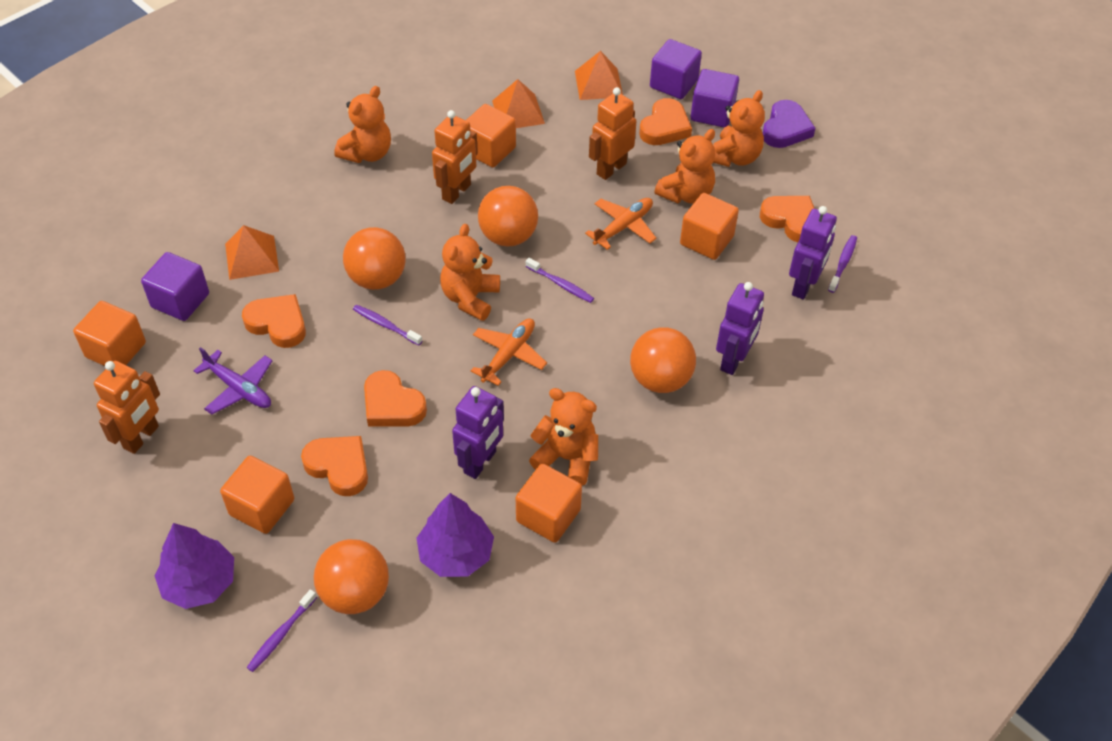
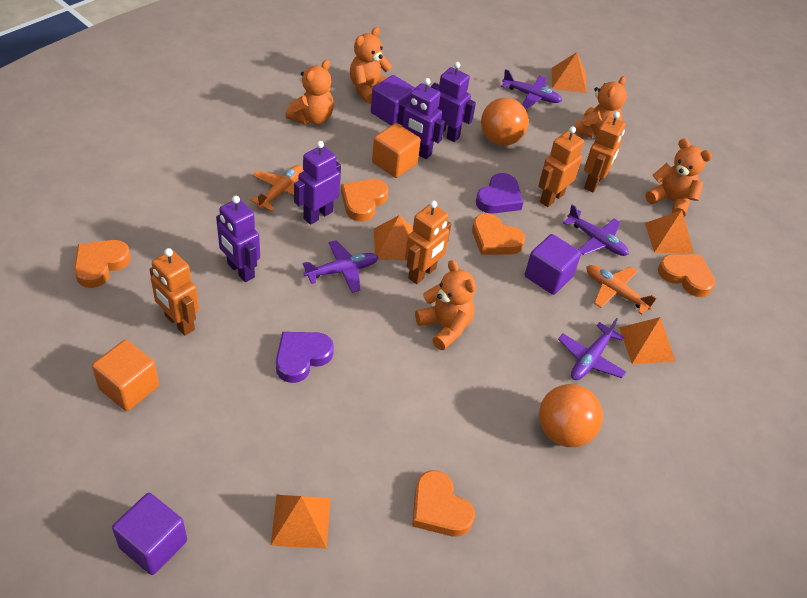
orange ball: [314,539,389,614] [343,227,406,290] [478,186,538,247] [630,327,696,393] = 4 -> [481,98,529,146] [539,384,603,447] = 2
orange cube: [73,301,146,366] [220,456,294,534] [466,104,516,167] [516,464,582,543] [680,193,739,260] = 5 -> [92,340,159,411] [372,123,421,178] = 2
orange pyramid: [225,225,279,280] [492,79,545,128] [575,51,623,100] = 3 -> [270,495,331,549] [374,215,413,260] [552,52,587,93] [619,317,676,364] [645,210,694,253] = 5
orange robot: [94,361,160,454] [432,110,478,204] [589,87,636,180] = 3 -> [149,248,199,336] [405,201,451,284] [539,126,584,207] [584,111,626,192] = 4
purple heart: [763,100,816,148] = 1 -> [276,332,334,383] [476,173,523,214] = 2
purple plane: [193,347,272,415] = 1 -> [303,240,378,293] [501,69,562,108] [558,318,626,380] [563,205,629,256] = 4
purple robot: [452,386,504,479] [716,282,764,375] [789,206,837,300] = 3 -> [216,196,260,282] [294,141,341,225] [397,78,445,159] [431,62,476,142] = 4
purple toothbrush: [247,589,317,672] [353,305,422,346] [526,258,594,303] [828,235,857,293] = 4 -> none = 0
purple tree: [155,523,234,609] [417,493,494,577] = 2 -> none = 0

